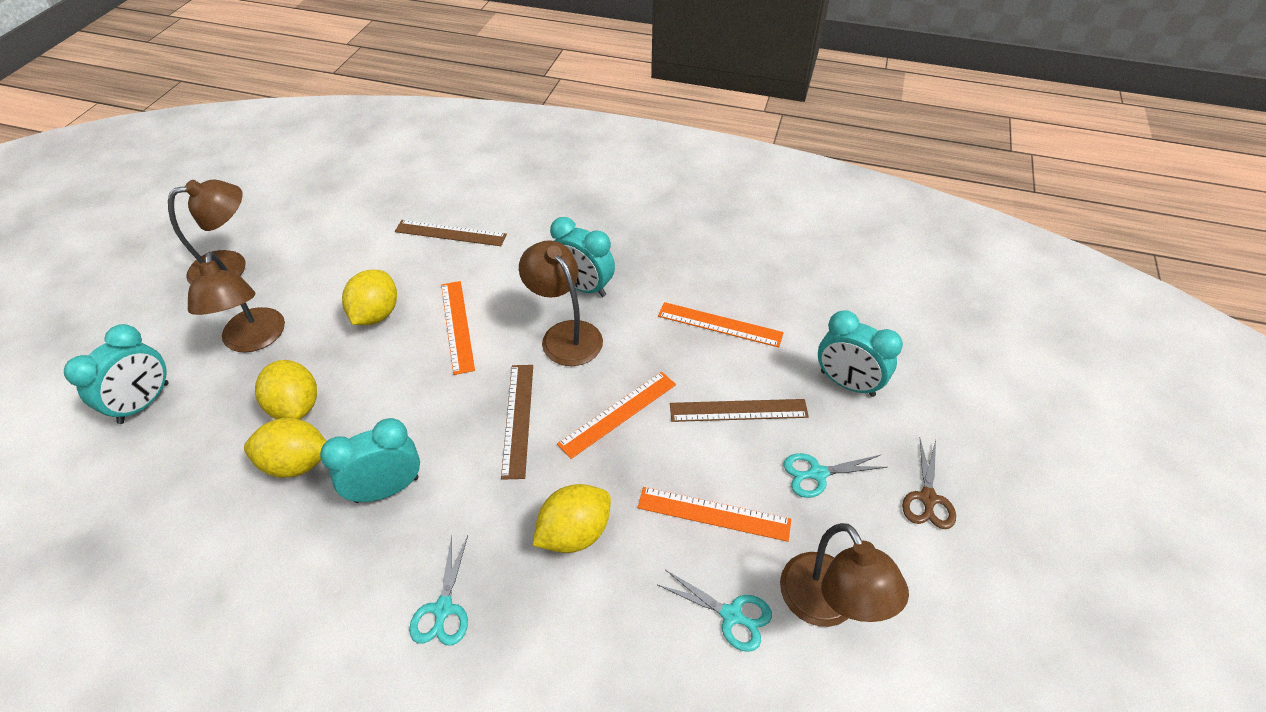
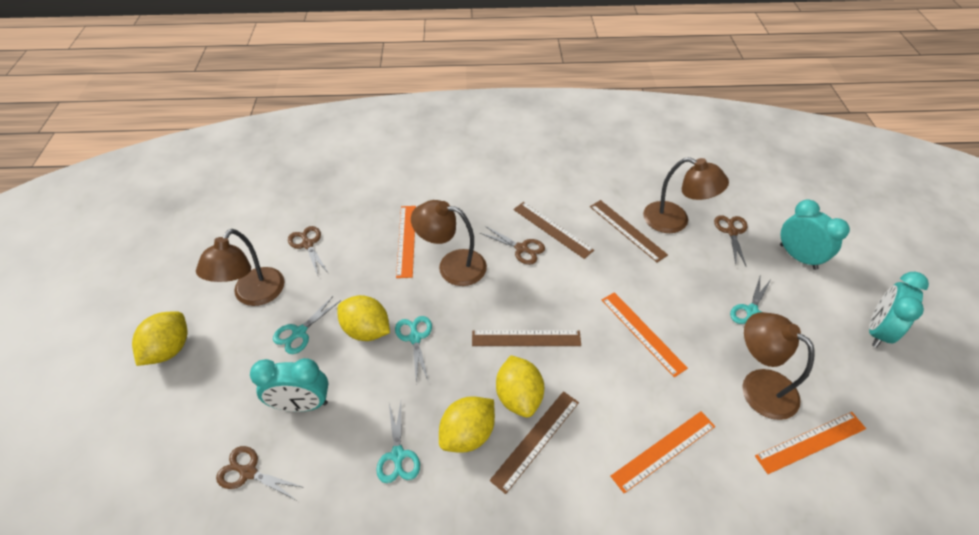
brown ruler: [395,220,507,246] [501,365,533,480] [670,399,809,422] = 3 -> [472,330,581,346] [490,391,579,494] [513,202,594,259] [590,200,668,262] = 4
brown scissors: [902,439,956,529] = 1 -> [216,446,305,500] [288,226,328,275] [480,226,545,265] [714,215,747,267] = 4
turquoise clock: [64,324,168,424] [320,418,420,503] [550,217,615,297] [818,310,903,397] = 4 -> [250,358,329,412] [780,200,850,270] [869,272,929,348] = 3
turquoise scissors: [409,536,468,646] [658,570,772,652] [783,453,887,498] = 3 -> [273,296,341,354] [376,402,420,483] [395,316,432,383] [730,274,772,324] = 4

